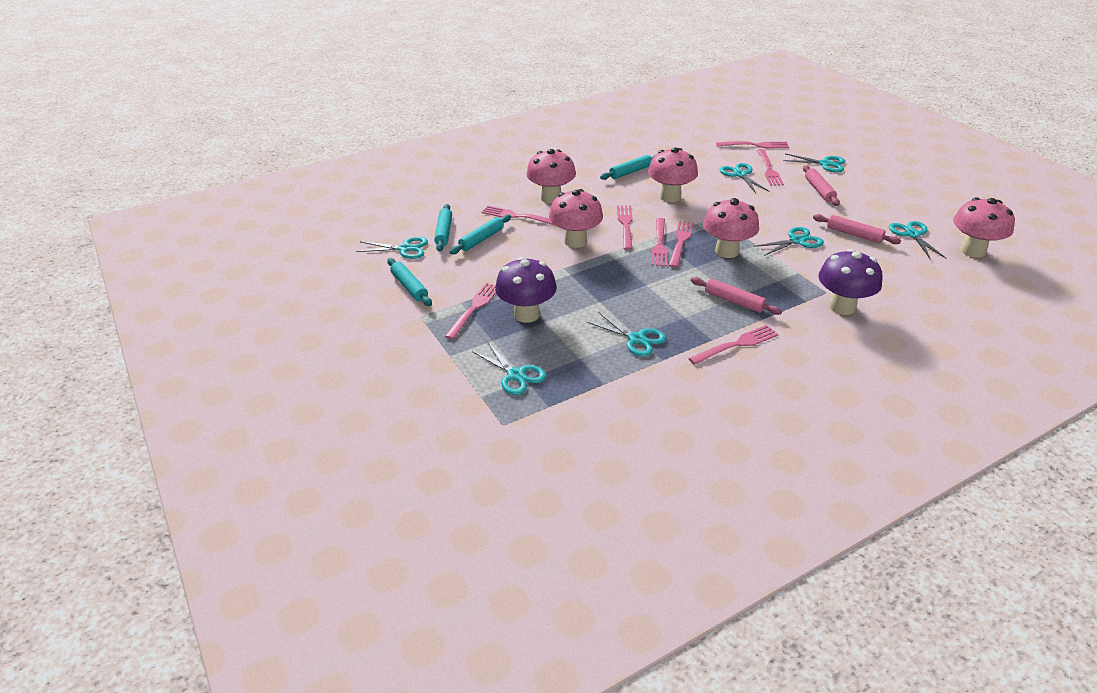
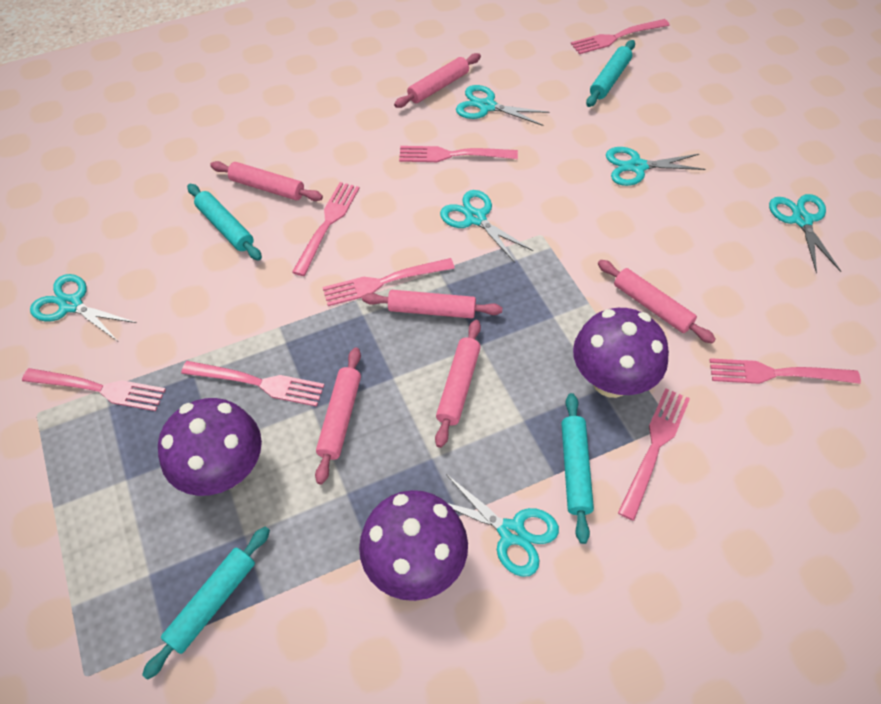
pink mushroom: [526,149,576,203] [549,189,603,248] [648,147,698,202] [703,198,759,258] [953,197,1015,257] = 5 -> none = 0
pink rolling pin: [691,277,782,315] [803,165,840,206] [813,214,901,244] = 3 -> [210,161,323,201] [315,347,361,484] [362,290,503,318] [394,53,481,108] [435,320,481,448] [598,260,716,343] = 6
purple mushroom: [495,257,557,323] [818,249,882,315] = 2 -> [158,398,262,496] [359,490,468,601] [573,308,669,398] = 3
turquoise scissors: [356,237,428,259] [472,342,546,395] [587,312,666,357] [720,163,769,193] [754,227,824,256] [783,154,845,173] [889,221,946,259] = 7 -> [30,274,137,341] [440,190,533,263] [446,474,559,577] [456,85,549,126] [606,147,706,186] [769,194,841,273] = 6

